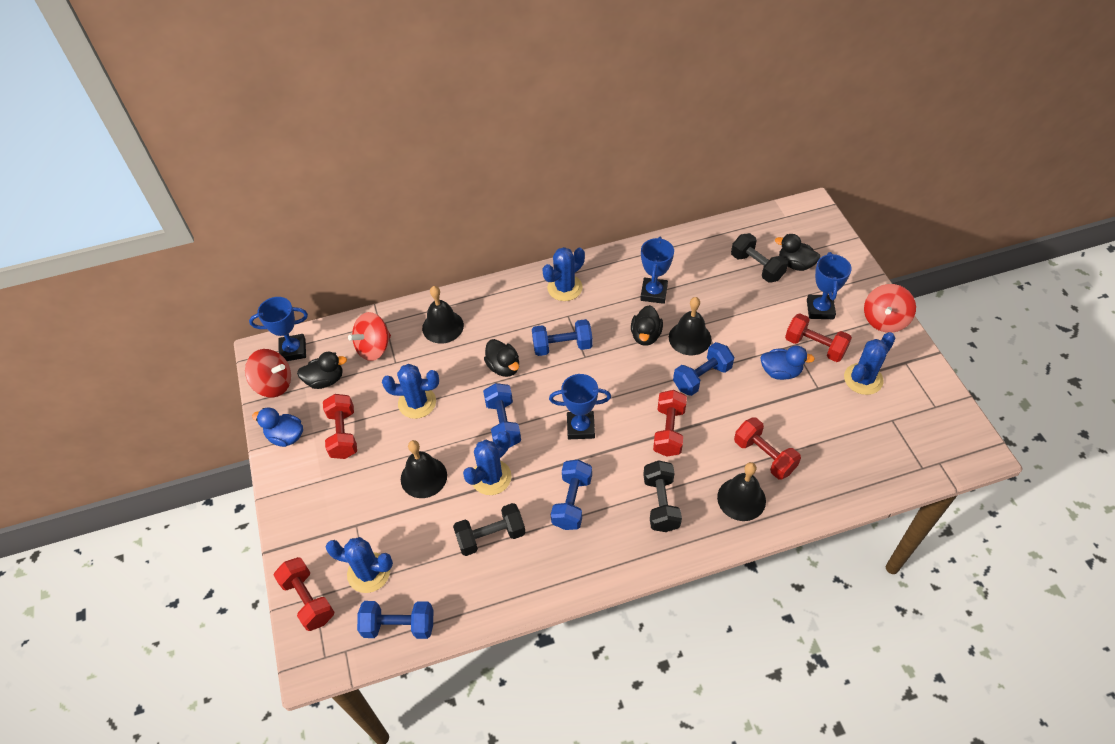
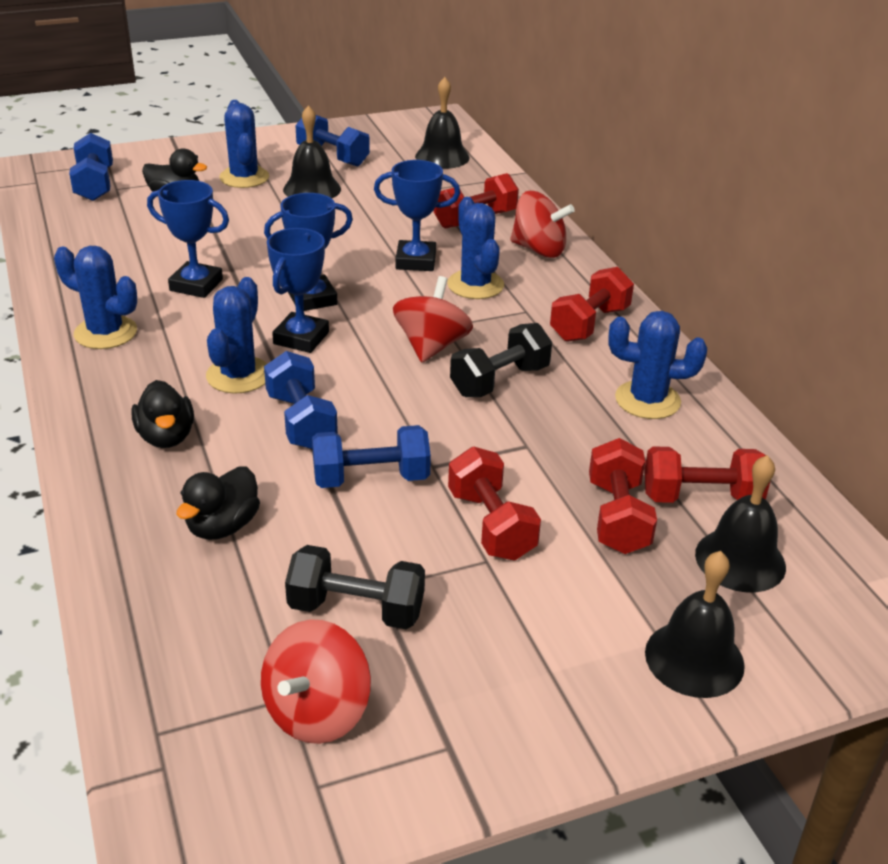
black duck: [297,352,347,389] [484,339,519,377] [631,305,663,346] [775,234,820,271] = 4 -> [131,380,194,448] [142,148,207,191] [176,466,260,540] = 3
black dumbbell: [453,503,525,556] [643,460,682,532] [731,233,788,283] = 3 -> [285,545,425,629] [450,323,552,397] = 2
blue duck: [252,407,303,447] [760,346,815,380] = 2 -> none = 0
blue dumbbell: [357,601,433,639] [483,383,521,448] [532,319,593,356] [551,460,592,530] [673,342,734,396] = 5 -> [69,133,113,201] [264,351,338,449] [295,115,370,167] [312,425,431,488] = 4

